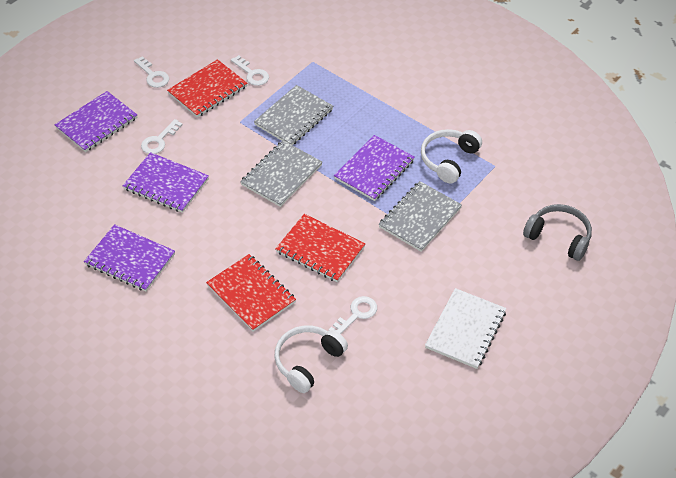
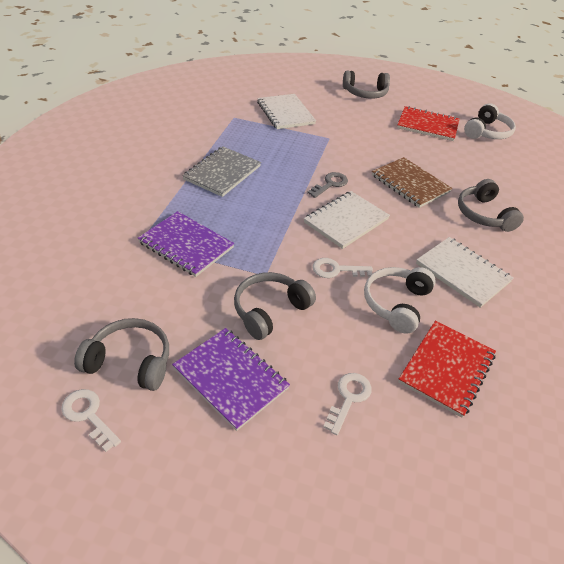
brown notebook: none = 0 -> [372,157,452,208] = 1
grey headphones: [523,204,592,261] = 1 -> [74,318,169,391] [234,272,316,340] [343,71,390,99] [458,179,524,232] = 4
grey key: none = 0 -> [307,172,348,198] = 1
grey notebook: [240,140,322,207] [254,85,333,145] [379,181,462,252] = 3 -> [182,146,261,197] = 1
purple notebook: [55,91,137,152] [84,224,175,292] [123,152,209,213] [334,135,415,201] = 4 -> [138,211,234,277] [172,328,290,431] = 2
red notebook: [167,59,248,118] [206,254,296,332] [275,214,365,282] = 3 -> [397,106,459,141] [398,320,496,418] = 2
white key: [134,56,169,88] [141,119,183,154] [231,55,269,86] [329,296,377,334] = 4 -> [61,389,121,452] [312,258,373,278] [323,373,372,435] = 3
white notebook: [425,288,506,369] = 1 -> [257,94,316,129] [304,191,390,249] [416,237,514,308] = 3

